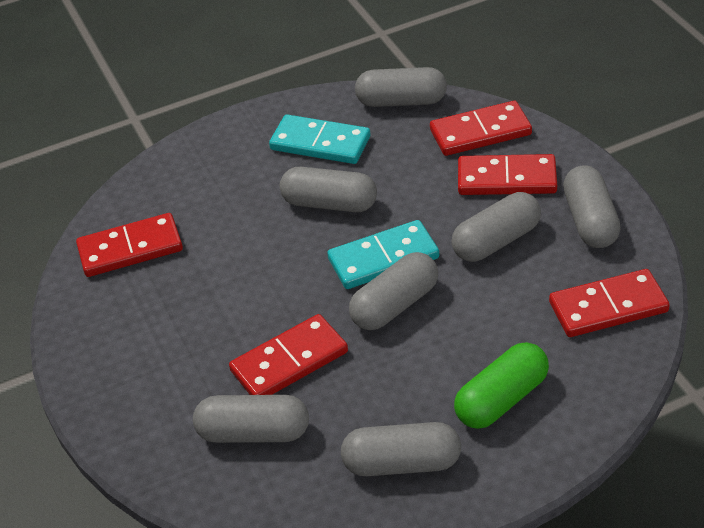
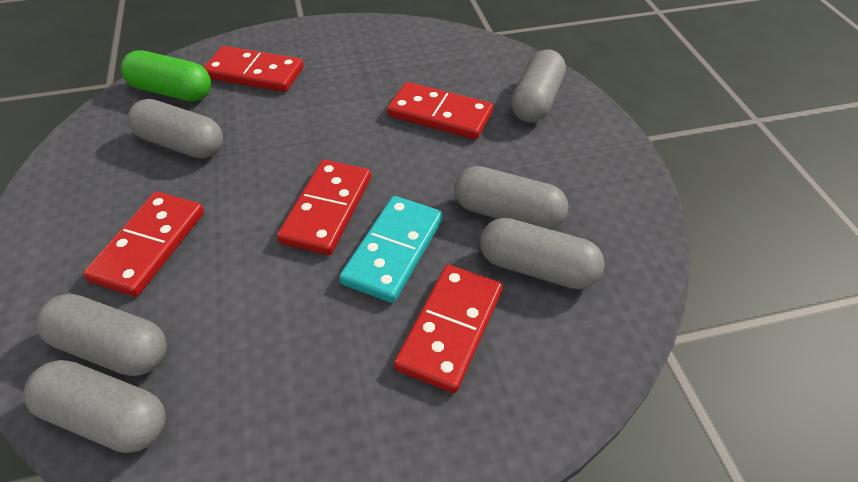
grey capsule: [193,395,309,443] [280,167,377,212] [341,422,461,476] [349,252,438,330] [355,67,447,107] [451,192,541,262] [563,165,621,248] = 7 -> [23,360,166,453] [36,294,167,376] [128,99,223,159] [454,166,569,230] [480,218,605,289] [511,50,566,123] = 6
turquoise domino: [269,115,370,164] [327,220,439,289] = 2 -> [339,196,443,303] = 1

